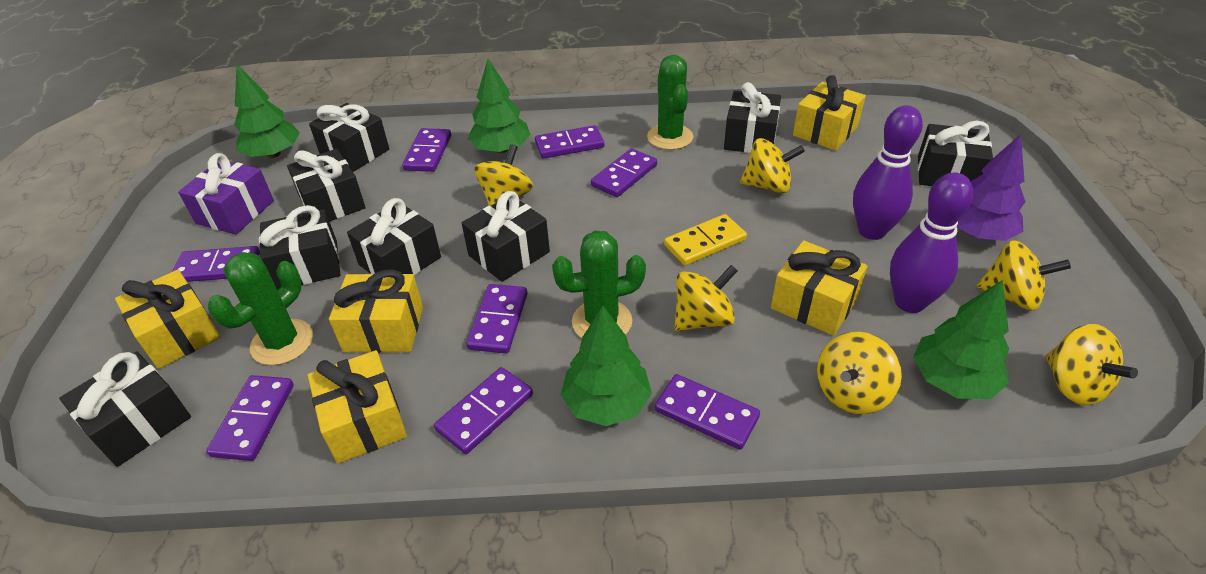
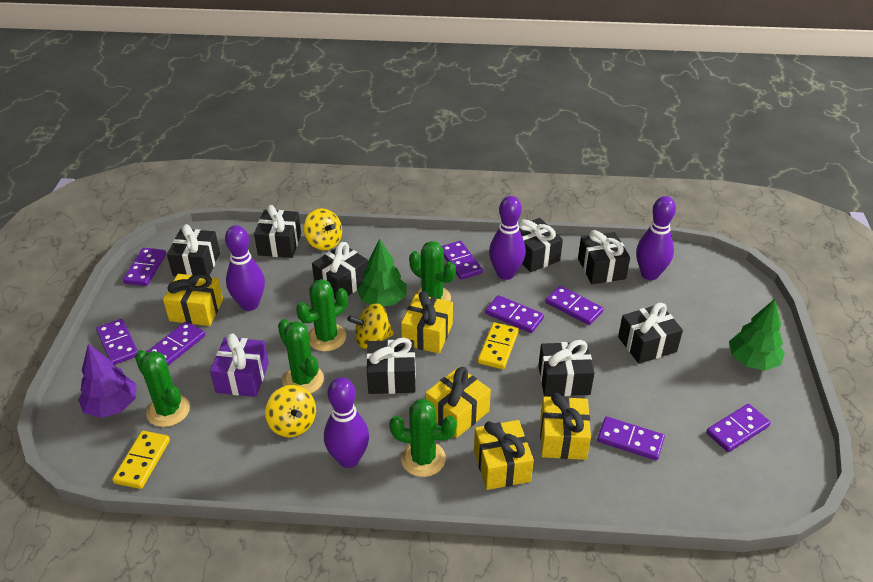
green cactus: [208,252,313,365] [552,231,646,338] [647,55,693,150] = 3 -> [135,350,190,427] [278,319,324,394] [296,279,348,351] [389,399,457,477] [409,241,456,301] = 5
green tree: [234,65,300,158] [468,59,531,153] [561,306,652,426] [913,280,1009,399] = 4 -> [357,239,407,306] [729,299,785,371] = 2
purple bowling pin: [853,105,923,240] [890,172,973,313] = 2 -> [225,225,265,311] [324,377,369,468] [489,196,526,280] [636,196,676,280] = 4
yellow domino: [664,214,747,266] = 1 -> [112,431,170,489] [478,322,519,369] = 2
yellow spinning top: [474,144,533,206] [675,265,738,331] [740,138,805,193] [817,332,902,414] [976,240,1071,311] [1045,324,1138,405] = 6 -> [265,385,316,437] [304,208,342,250] [347,303,394,349] = 3

